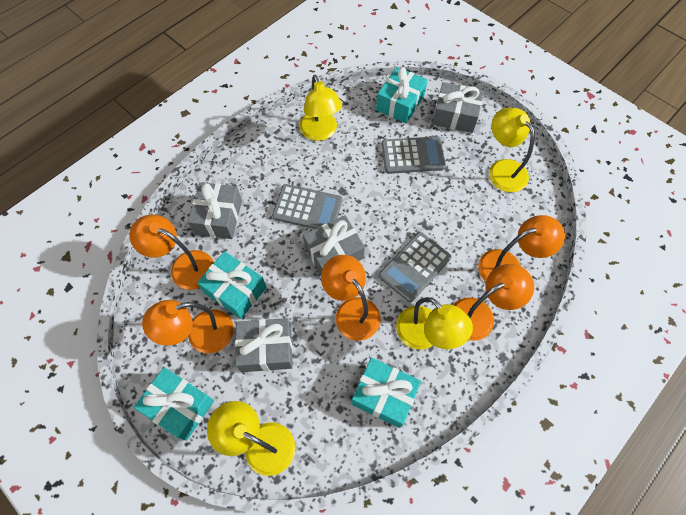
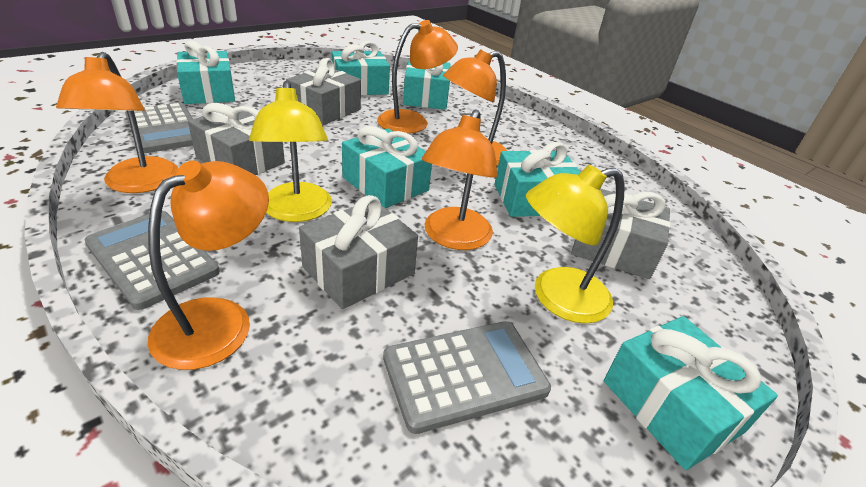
turquoise gift: [134,367,214,441] [197,251,267,319] [352,358,421,428] [376,67,428,123] = 4 -> [176,41,235,104] [332,41,390,95] [342,126,432,208] [403,58,451,110] [494,142,581,217] [604,316,778,470] = 6
yellow lamp: [207,401,295,476] [299,75,342,141] [396,297,473,350] [489,108,535,192] = 4 -> [249,81,332,222] [526,165,625,324] = 2

